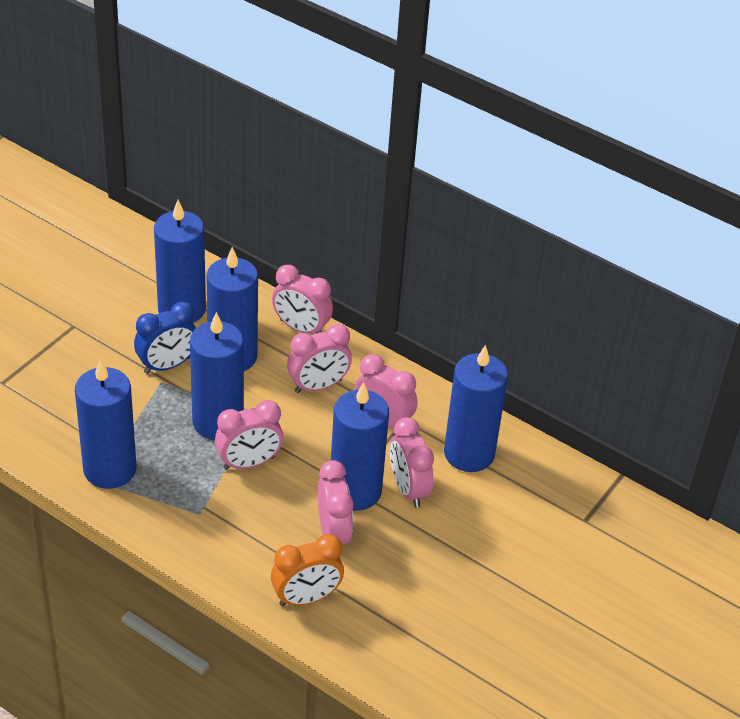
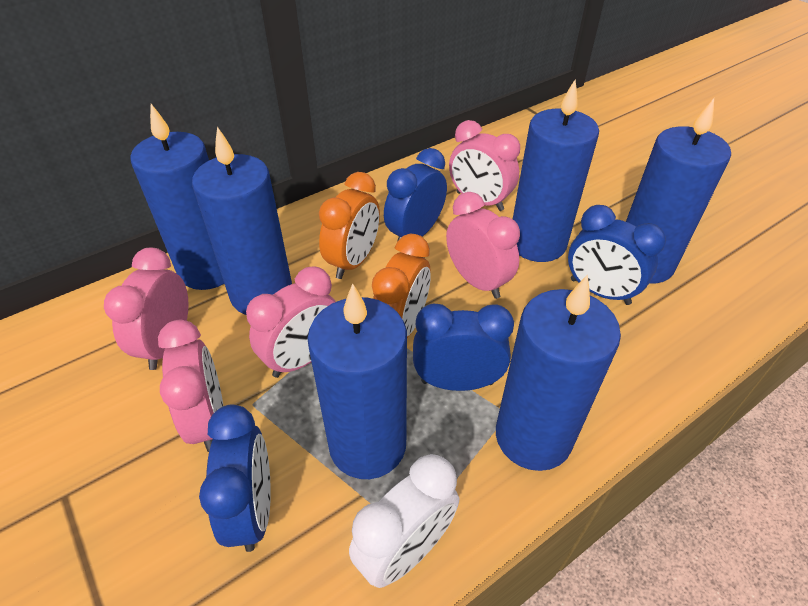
blue clock: [134,302,196,374] = 1 -> [199,405,271,552] [384,148,447,241] [413,304,514,391] [568,205,666,305] = 4
orange clock: [271,534,344,606] = 1 -> [319,172,380,279] [372,234,431,338] = 2
pink clock: [215,400,283,470] [272,265,333,334] [287,324,352,393] [318,460,354,544] [355,354,418,428] [390,417,434,508] = 6 -> [104,248,189,370] [158,320,223,452] [246,266,336,378] [446,192,520,299] [449,120,520,211] = 5
white clock: none = 0 -> [349,454,459,588] = 1

